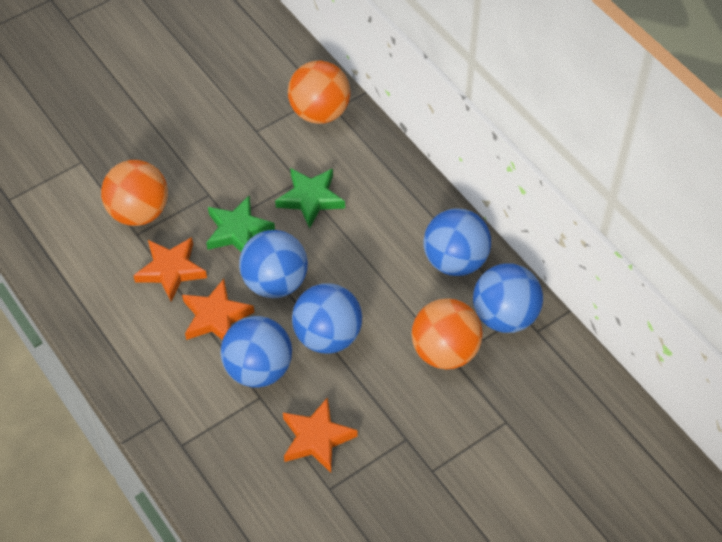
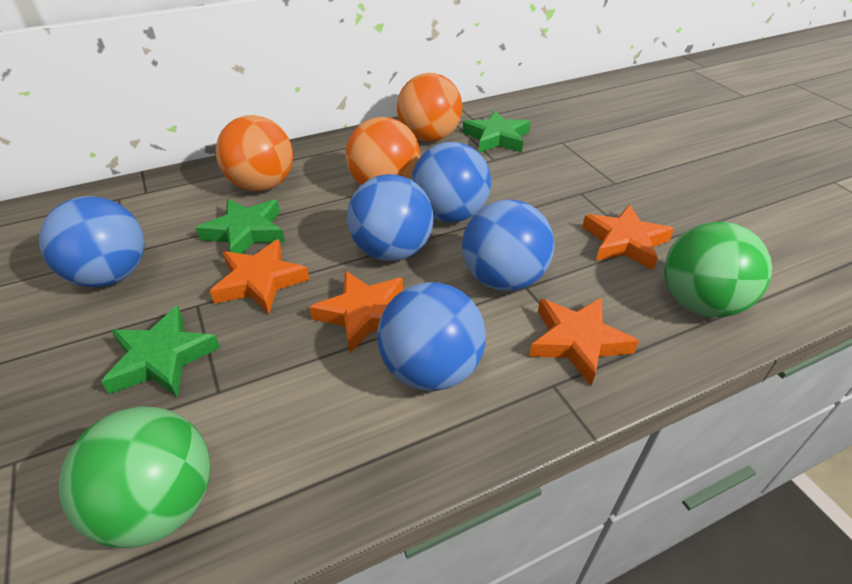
green ball: none = 0 -> [59,407,210,548] [664,222,772,317] = 2
green star: [206,196,275,252] [275,168,345,229] = 2 -> [101,306,220,398] [196,199,285,254] [463,110,531,153] = 3
orange star: [133,237,207,301] [182,279,254,340] [283,397,358,473] = 3 -> [210,239,310,314] [309,270,403,354] [529,297,639,386] [582,204,674,270] = 4

